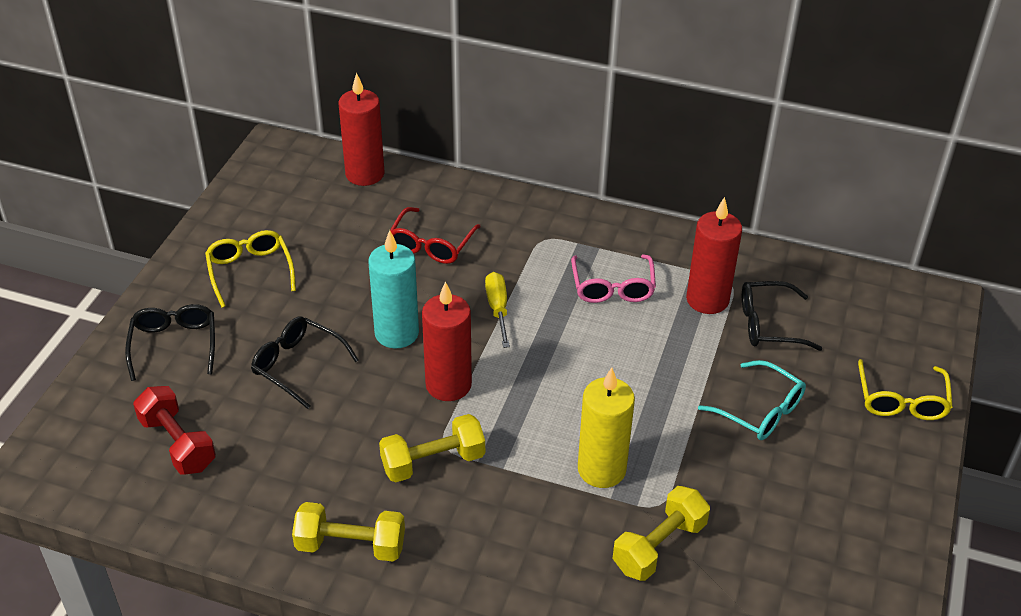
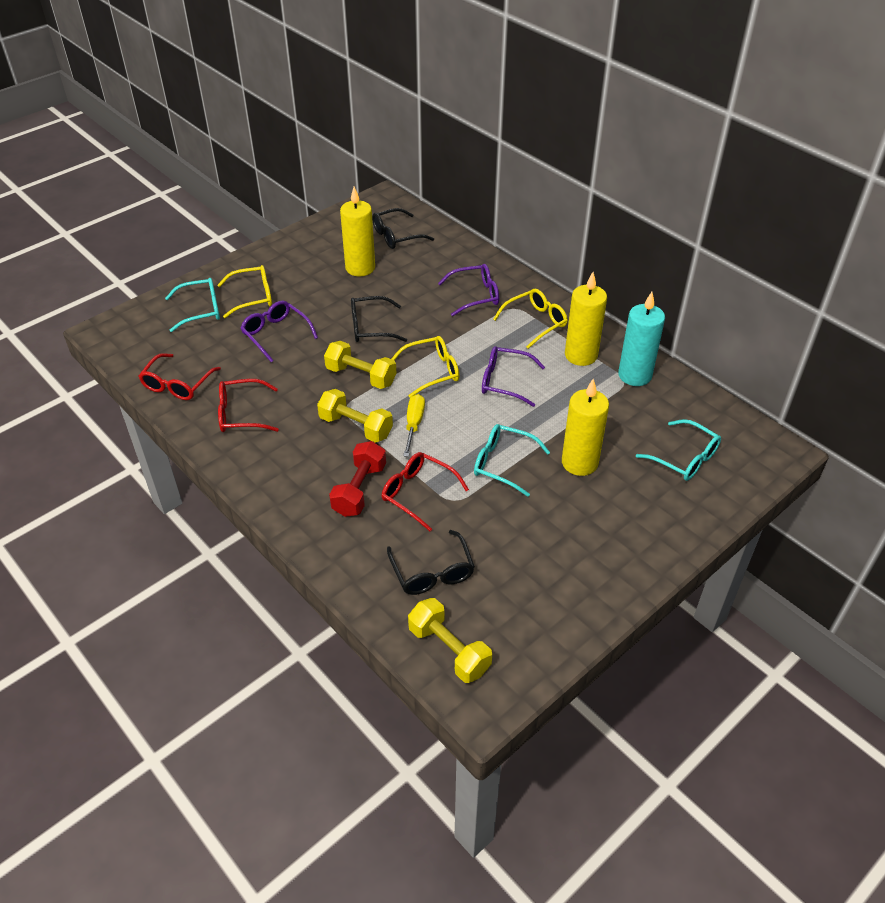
pink glasses: [571,254,656,303] = 1 -> none = 0
purple glasses: none = 0 -> [240,301,318,362] [438,264,499,316] [482,346,545,407] = 3
red candle: [338,73,385,186] [422,282,472,401] [686,197,742,314] = 3 -> none = 0
red glasses: [390,207,481,264] = 1 -> [139,353,221,400] [218,379,279,432] [382,452,469,531] = 3
turquoise glasses: [698,360,806,440] = 1 -> [165,278,220,332] [474,424,550,497] [636,419,721,481] = 3
yellow candle: [578,367,635,488] = 1 -> [340,187,375,277] [562,379,609,476] [565,272,607,366] = 3
yellow glasses: [205,230,296,308] [858,359,953,420] = 2 -> [217,265,272,318] [391,336,460,398] [493,289,568,349] = 3

